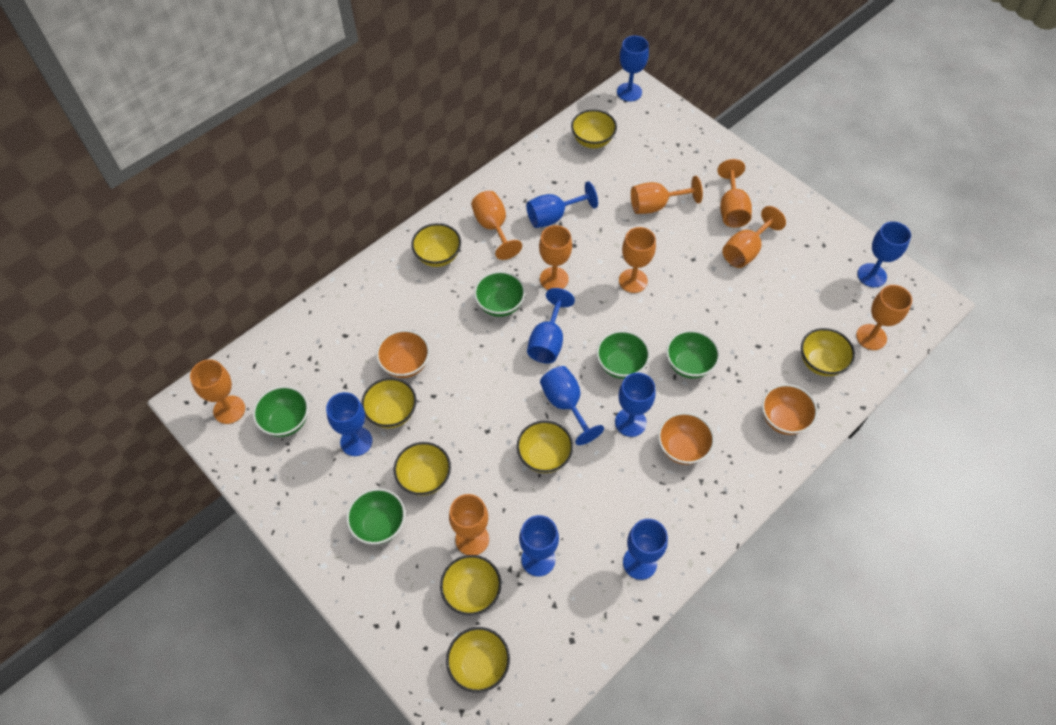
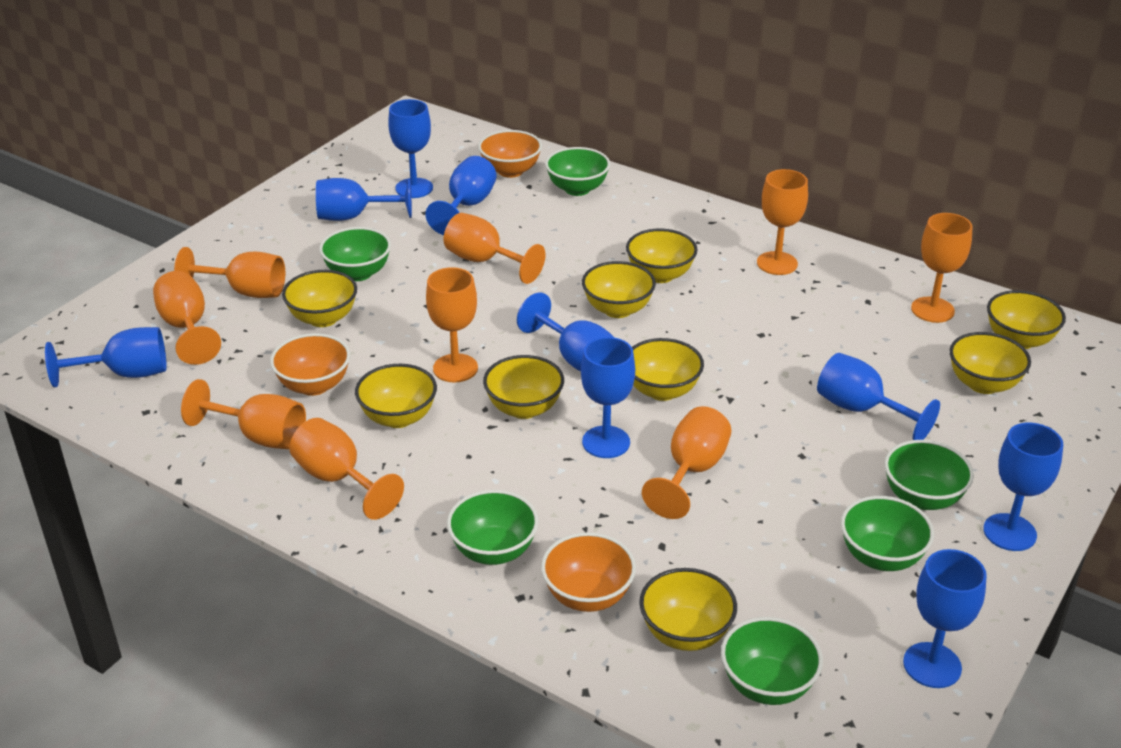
green bowl: [253,386,309,437] [346,488,405,545] [474,271,525,317] [597,330,650,379] [666,330,720,378] = 5 -> [319,227,391,281] [447,490,538,565] [545,147,610,196] [721,617,823,705] [841,496,934,571] [884,440,974,510] = 6
yellow bowl: [361,378,417,428] [394,442,451,496] [411,223,461,267] [440,555,501,615] [446,627,510,693] [517,421,573,473] [571,109,617,148] [801,328,855,376] = 8 -> [282,270,357,327] [355,364,437,428] [483,355,564,419] [582,261,656,318] [626,229,698,283] [632,338,704,401] [639,568,737,651] [950,332,1031,394] [987,290,1066,349] = 9

